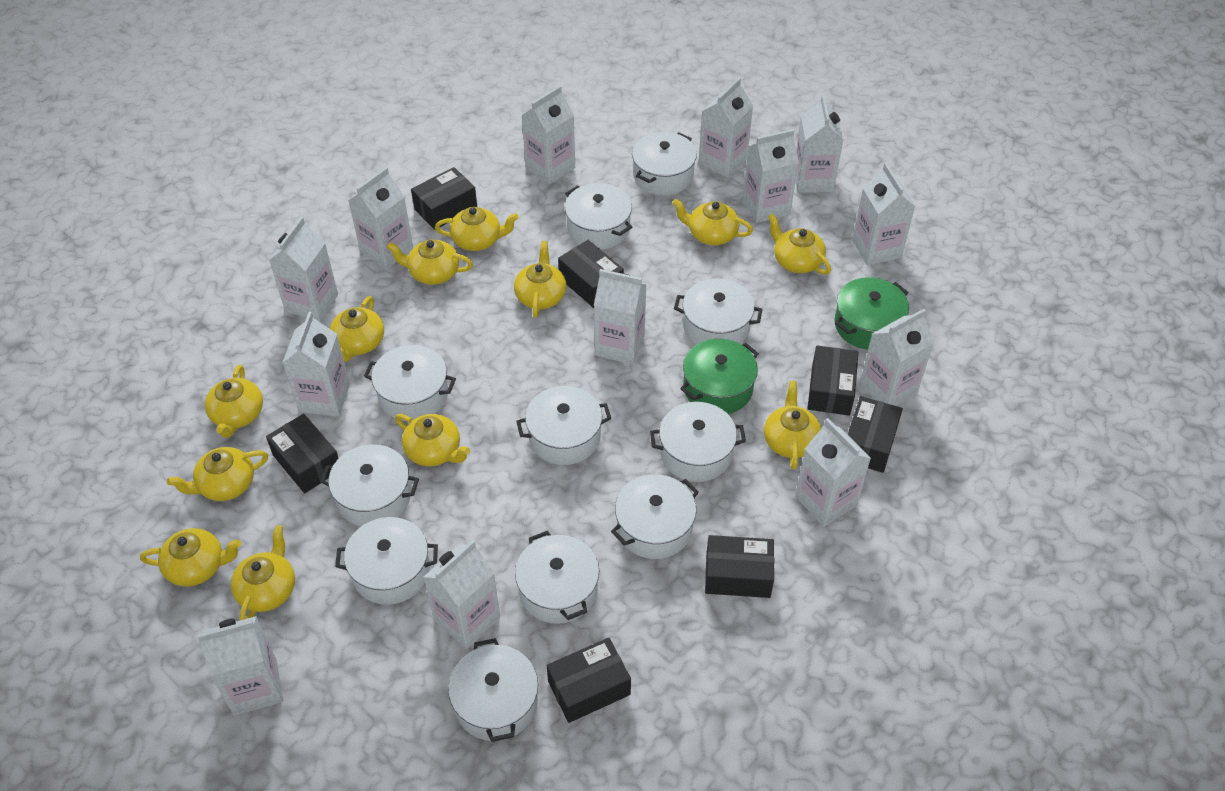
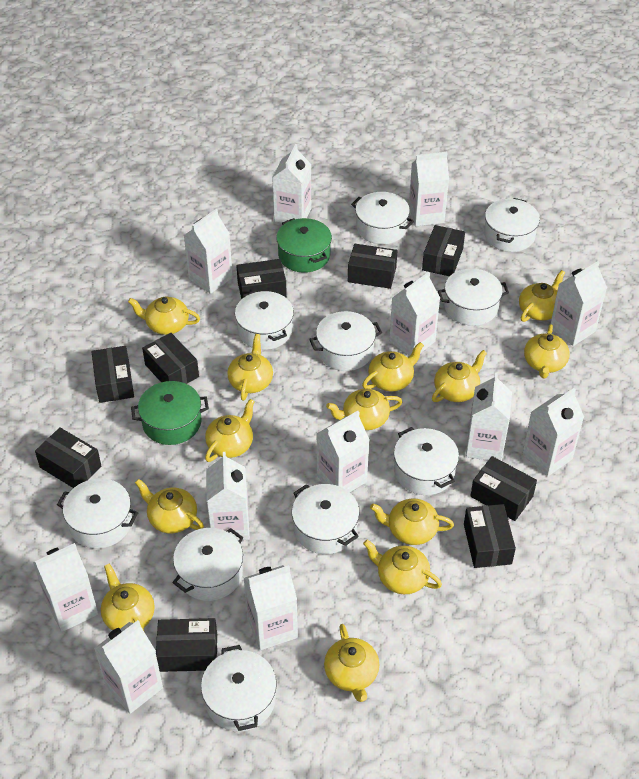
black box: [266,414,339,493] [411,167,477,230] [547,638,631,723] [558,240,624,308] [705,535,774,598] [807,346,858,416] [848,396,903,473] = 7 -> [35,427,101,488] [92,346,134,403] [142,333,199,384] [156,618,217,672] [236,259,287,299] [348,244,397,289] [422,225,465,276] [464,504,516,568] [470,456,537,521] = 9
white carton: [197,616,283,716] [269,217,338,321] [282,312,350,416] [348,167,413,269] [424,540,500,649] [521,85,575,185] [594,269,647,364] [698,78,753,178] [743,129,799,223] [795,418,871,527] [796,94,844,193] [852,163,916,265] [860,309,934,406] = 13 -> [33,543,98,632] [94,620,163,714] [183,209,233,294] [206,452,250,540] [244,565,298,650] [272,144,311,223] [316,411,369,492] [389,272,440,356] [409,152,449,226] [466,372,512,461] [522,388,584,477] [551,261,607,346] = 12
white pot: [320,444,419,526] [335,517,438,605] [364,345,456,421] [448,638,538,742] [515,531,599,624] [516,386,611,465] [565,183,632,250] [611,474,699,559] [632,132,697,195] [650,402,746,482] [674,279,763,345] = 11 -> [57,478,138,548] [172,528,244,601] [201,645,277,732] [235,290,294,350] [292,484,359,554] [309,311,382,371] [351,192,414,244] [394,427,459,495] [438,268,509,326] [484,198,540,252] = 10
yellow teapot: [140,528,241,587] [167,447,268,501] [205,365,263,438] [231,525,295,620] [330,296,384,362] [387,239,473,285] [395,414,470,466] [435,207,519,251] [514,241,566,318] [672,199,753,245] [764,381,821,470] [768,214,831,275] = 12 -> [101,563,155,631] [128,297,200,335] [135,479,204,534] [205,399,255,462] [227,334,273,401] [324,624,379,702] [326,389,402,430] [362,342,424,391] [363,540,442,594] [370,499,454,545] [432,350,487,402] [519,270,565,322] [524,324,570,378] = 13

